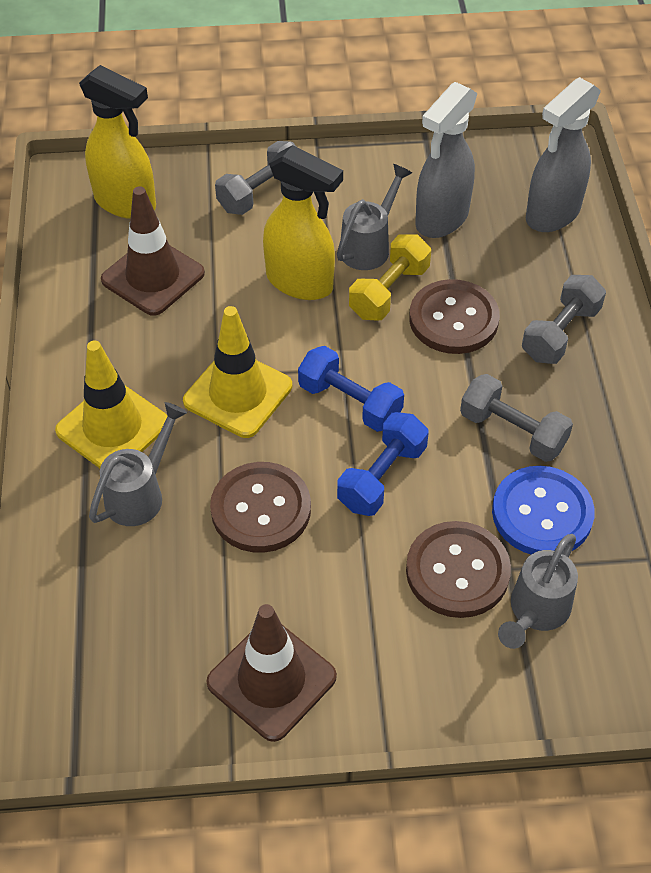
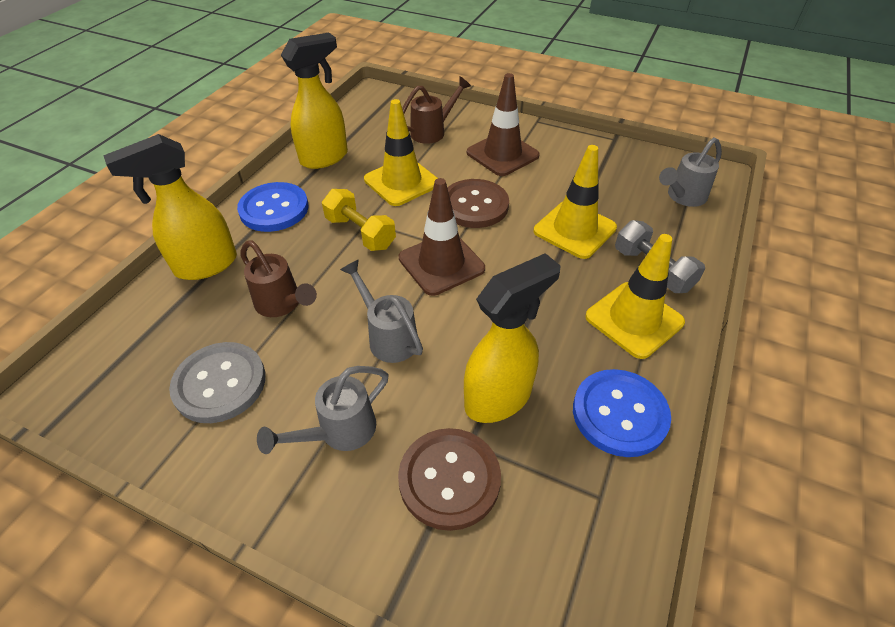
blue button: [492,466,595,554] = 1 -> [237,182,309,232] [573,369,671,457] = 2
blue dumbbell: [298,346,404,432] [337,412,429,516] = 2 -> none = 0
brown button: [210,462,311,553] [406,521,511,618] [409,279,500,354] = 3 -> [398,428,501,531] [447,179,509,228] = 2
brown watering can: none = 0 -> [240,241,317,317] [402,77,471,144] = 2
grey button: none = 0 -> [169,342,266,423] = 1
grey dumbbell: [215,141,296,215] [460,374,573,462] [522,275,606,364] = 3 -> [615,220,705,293] = 1
grey spray bottle: [415,82,477,238] [526,77,601,232] = 2 -> none = 0
yellow spray bottle: [79,65,156,219] [263,145,343,300] = 2 -> [103,134,237,280] [281,32,348,169] [464,253,561,423] = 3
yellow traffic cone: [55,341,168,468] [183,306,292,438] = 2 -> [364,99,438,206] [534,145,617,259] [585,234,685,359] = 3

